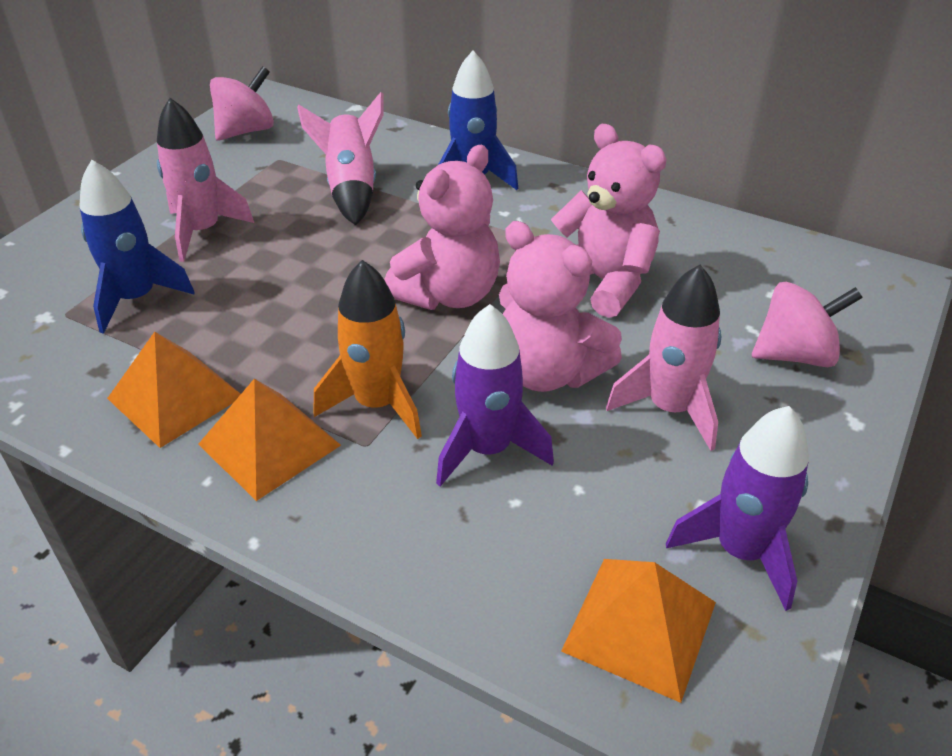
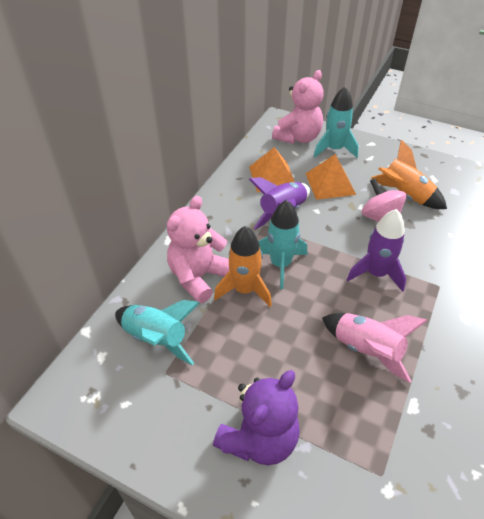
blue rocket: [80,160,194,334] [438,51,518,190] = 2 -> none = 0
orange pyramid: [107,332,241,448] [198,379,341,501] [561,559,716,703] = 3 -> [249,147,295,192] [306,154,356,200] = 2
orange rocket: [313,260,422,439] = 1 -> [214,226,272,307] [371,140,447,209] = 2
pink rocket: [157,98,254,262] [297,92,384,225] [606,265,721,451] = 3 -> [322,313,428,383] = 1
pink spinning top: [210,66,274,141] [752,282,863,367] = 2 -> [362,178,407,222] = 1
pink teddy bear: [384,145,500,310] [499,221,622,392] [551,124,667,318] = 3 -> [167,196,229,303] [272,70,324,144] = 2
purple teddy bear: none = 0 -> [213,370,300,465] = 1
turquoise rocket: none = 0 -> [115,300,199,365] [258,200,307,289] [313,87,359,158] = 3

